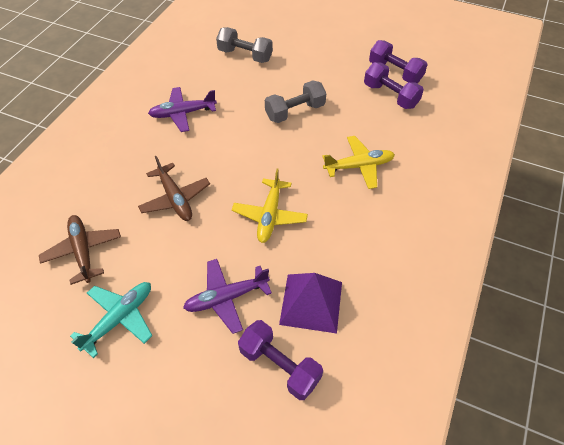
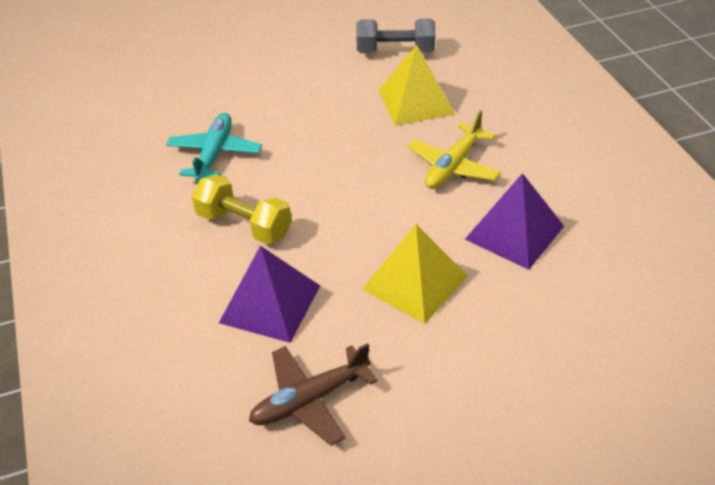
brown plane: [39,215,121,285] [138,156,210,221] = 2 -> [249,343,378,446] = 1
grey dumbbell: [216,27,273,63] [265,80,326,123] = 2 -> [356,19,435,53] = 1
purple dumbbell: [238,320,323,400] [364,62,424,109] [369,40,428,83] = 3 -> none = 0
purple plane: [148,87,217,132] [183,259,272,334] = 2 -> none = 0
purple pyramid: [279,273,342,333] = 1 -> [219,246,320,343] [465,173,564,270] = 2
yellow dumbbell: none = 0 -> [192,175,292,244] = 1
yellow plane: [232,168,308,243] [322,136,395,189] = 2 -> [407,110,501,189] = 1
yellow pyramid: none = 0 -> [362,224,468,324] [379,45,455,126] = 2

